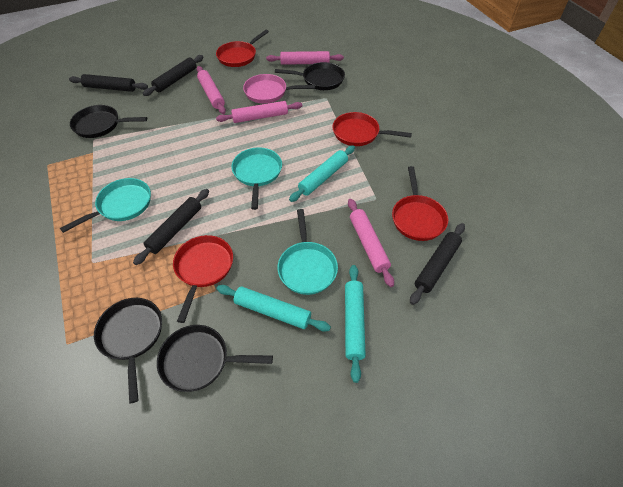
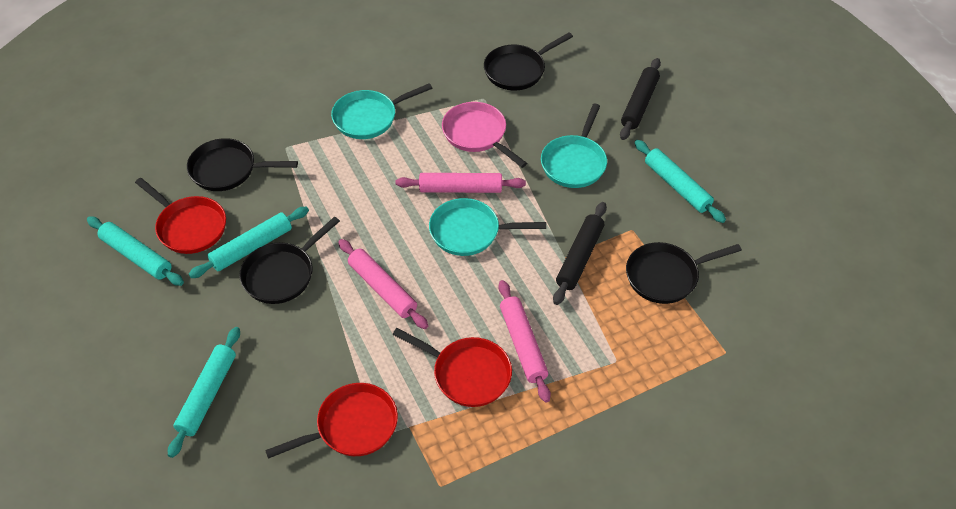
black rolling pin: [69,74,148,92] [133,189,209,265] [143,55,204,96] [410,223,465,305] = 4 -> [553,202,607,305] [620,58,661,140] = 2
pink rolling pin: [197,66,226,114] [216,101,302,123] [266,51,344,65] [348,199,394,287] = 4 -> [338,239,428,329] [396,173,526,193] [498,280,551,402] = 3
red pan: [173,235,233,323] [216,29,269,67] [333,112,412,146] [392,166,448,241] = 4 -> [135,178,226,254] [265,383,398,459] [392,328,512,407] = 3
turquoise rolling pin: [217,285,331,331] [289,145,355,202] [345,265,366,383] = 3 -> [87,216,184,286] [168,327,240,458] [189,207,309,278] [634,140,726,223] = 4

